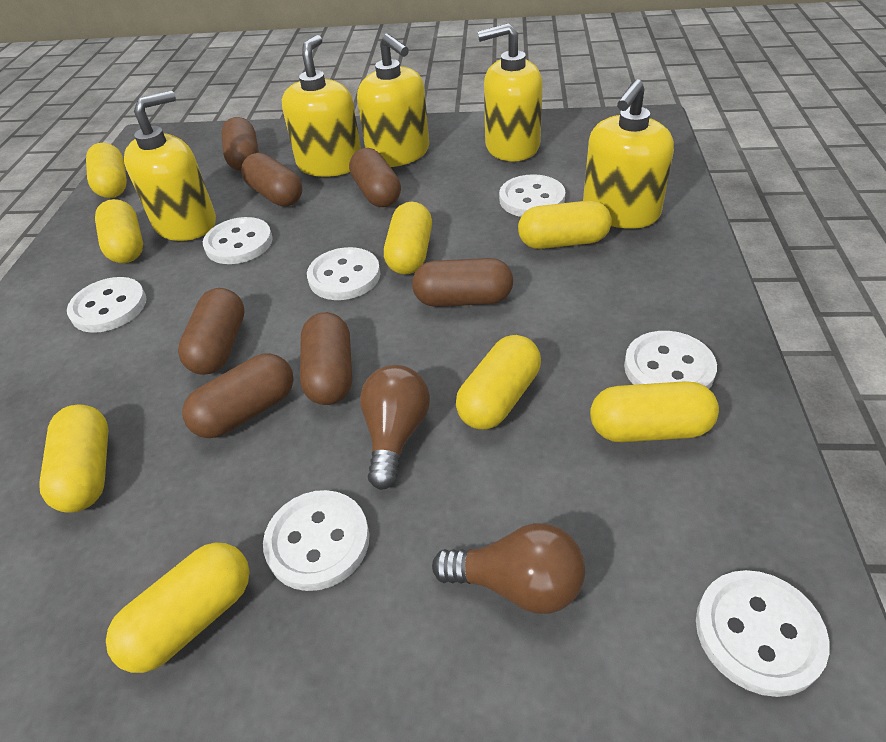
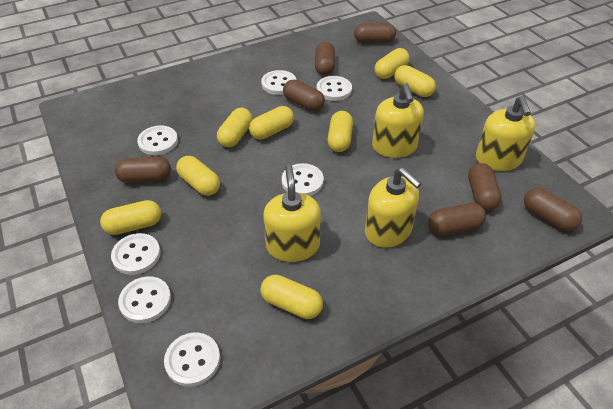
brown light bulb: [360,365,430,490] [432,523,585,614] = 2 -> none = 0
yellow soap dispenser: [124,91,216,241] [282,35,361,177] [357,34,429,167] [478,23,543,161] [583,79,674,229] = 5 -> [263,165,321,262] [365,167,422,248] [372,83,424,158] [476,96,536,171] = 4

